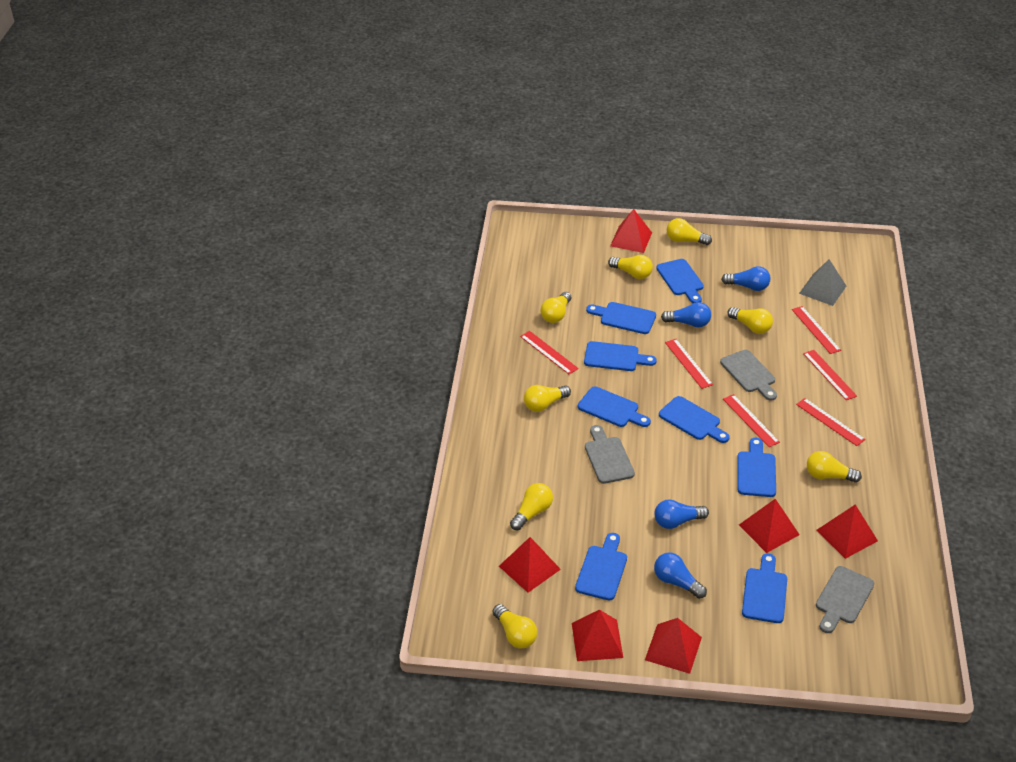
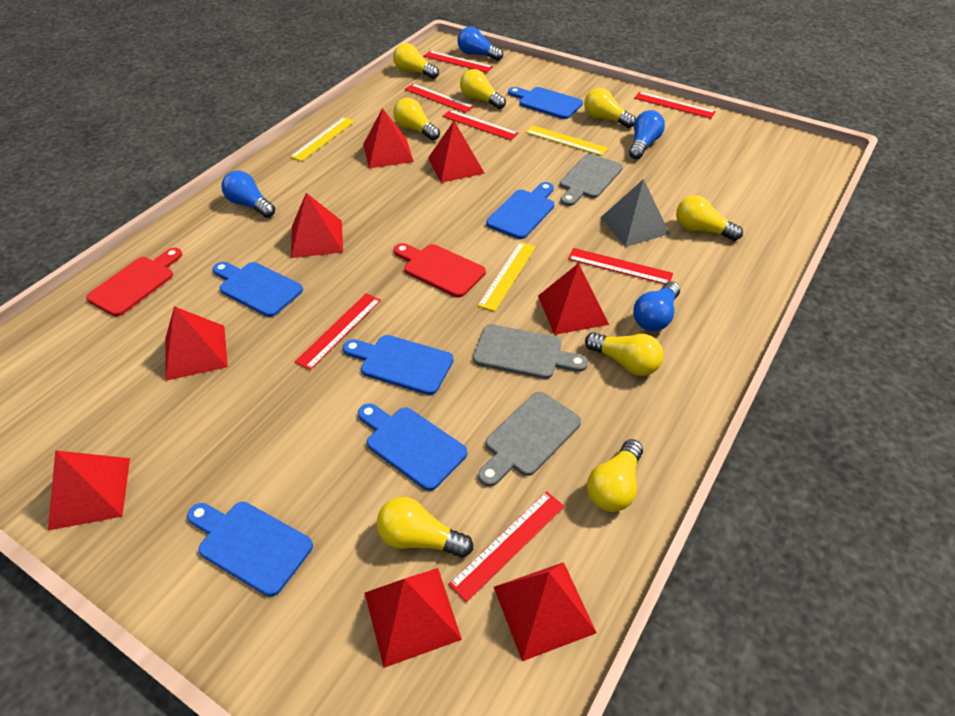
blue cutting board: [575,533,627,601] [578,386,651,427] [584,341,657,371] [586,302,656,334] [656,259,704,303] [659,396,730,443] [737,438,776,497] [742,553,787,623] = 8 -> [187,502,313,597] [213,262,303,317] [343,335,454,395] [358,403,467,491] [486,182,554,239] [508,87,583,119] = 6
red cutting board: none = 0 -> [86,248,182,316] [394,243,486,297] = 2
red pyramid: [499,537,561,593] [572,610,623,661] [610,209,652,253] [645,618,702,674] [739,499,800,553] [817,505,878,559] = 6 -> [48,450,130,530] [165,306,228,381] [291,193,343,258] [363,108,414,168] [365,568,462,668] [428,121,485,183] [494,562,597,661] [538,263,609,335] = 8
red ruler: [520,331,579,374] [665,339,713,389] [723,394,780,447] [792,306,841,354] [796,398,866,446] [803,350,857,400] = 6 -> [295,293,381,370] [405,83,474,113] [423,51,493,73] [442,110,519,140] [448,491,565,602] [568,248,673,284] [634,92,716,119] = 7
yellow ruler: none = 0 -> [290,117,355,161] [478,242,536,312] [525,125,608,156] = 3

